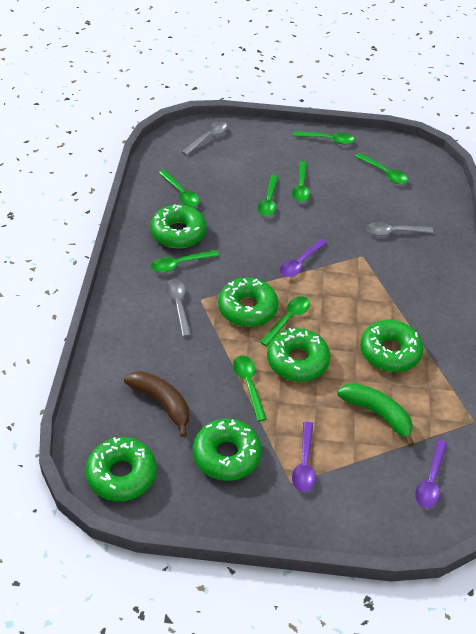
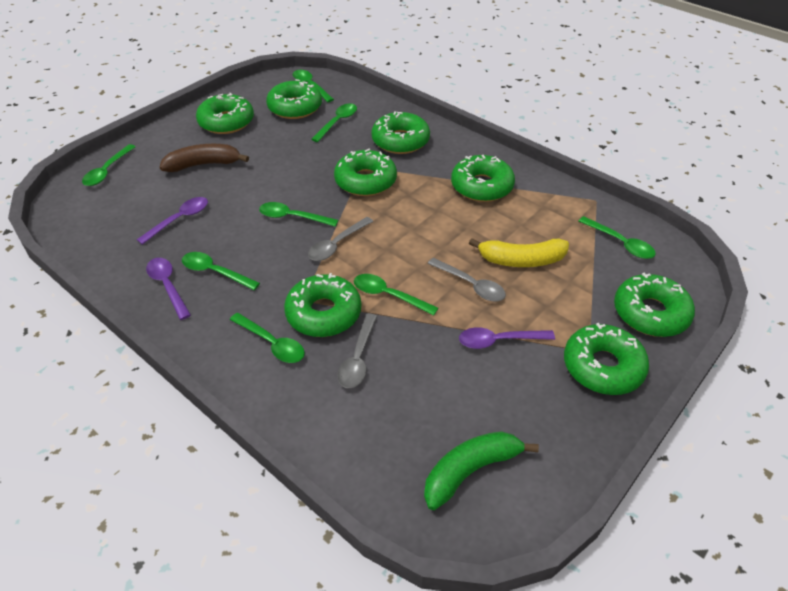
green donut: [85,437,157,501] [150,204,206,248] [193,419,262,481] [218,278,278,327] [267,328,330,382] [360,320,423,372] = 6 -> [196,93,254,134] [266,79,322,119] [284,273,361,337] [334,149,397,196] [371,111,430,154] [451,155,515,202] [564,323,649,395] [614,273,695,337] = 8
yellow banana: none = 0 -> [469,238,569,267] = 1

